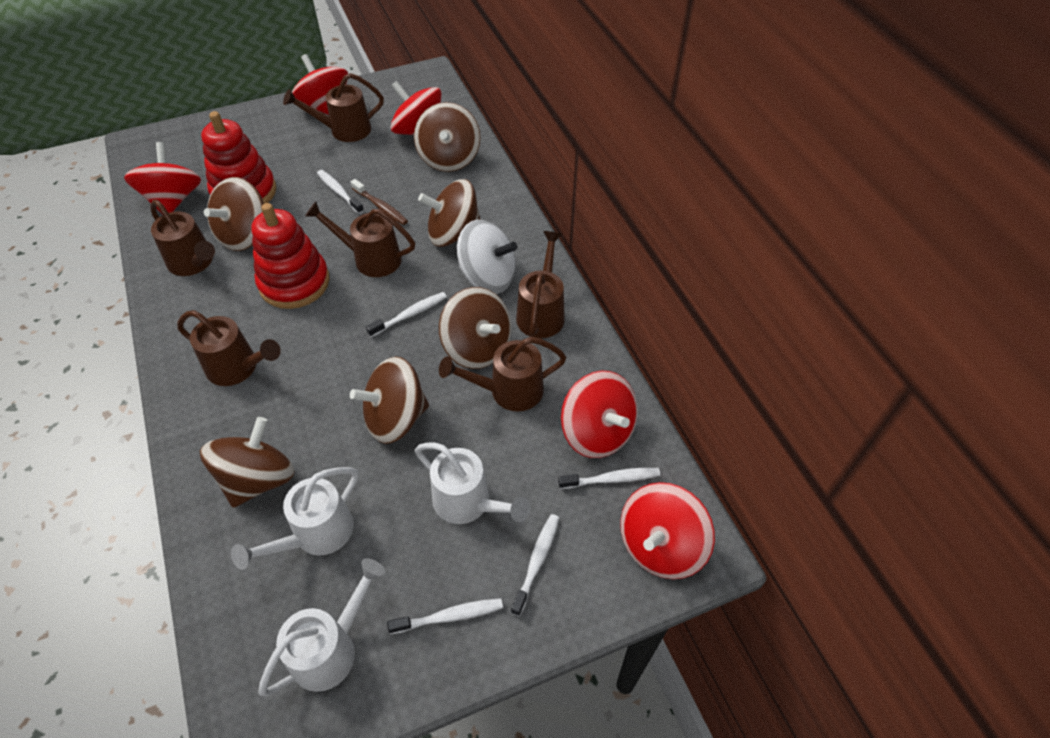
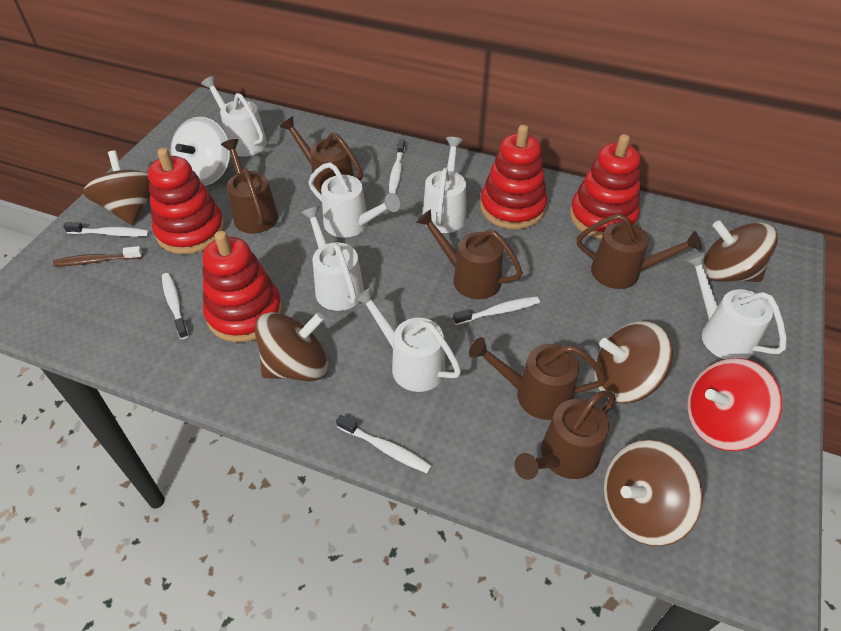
brown spinning top: [200,417,295,508] [204,177,264,251] [350,357,429,444] [414,102,481,172] [418,179,481,247] [439,287,511,369] = 6 -> [83,151,151,225] [255,312,328,381] [594,321,673,404] [604,439,703,546] [702,220,778,282] = 5
red spinning top: [124,142,201,215] [292,54,348,115] [390,81,441,135] [561,370,638,458] [620,482,715,579] = 5 -> [687,358,782,451] = 1
red stacking toy: [201,111,276,204] [251,203,330,309] = 2 -> [148,148,225,254] [202,231,283,342] [480,125,547,229] [570,134,640,239] = 4
white watering can: [231,467,359,570] [258,558,385,696] [415,443,530,524] = 3 -> [201,76,267,157] [301,206,364,311] [308,162,400,238] [354,287,461,392] [423,137,466,233] [685,252,786,359] = 6

